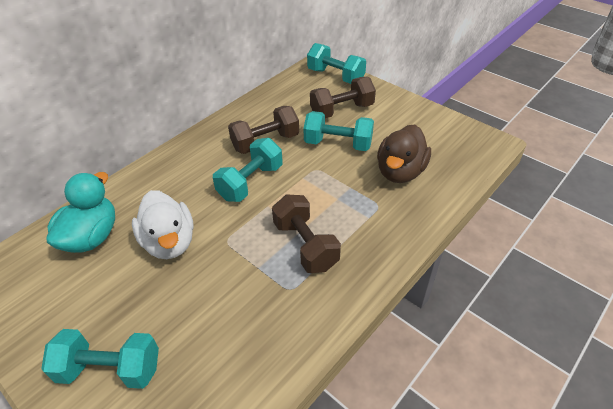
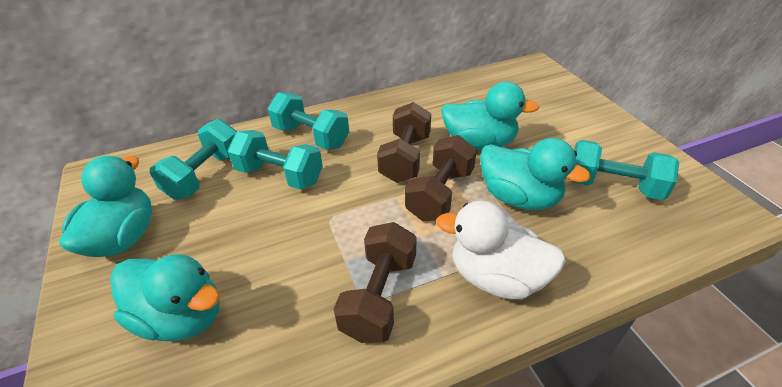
brown duck: [377,125,431,183] = 1 -> none = 0
turquoise duck: [47,172,115,253] = 1 -> [59,156,152,257] [110,254,220,341] [441,82,539,150] [480,138,591,210] = 4

